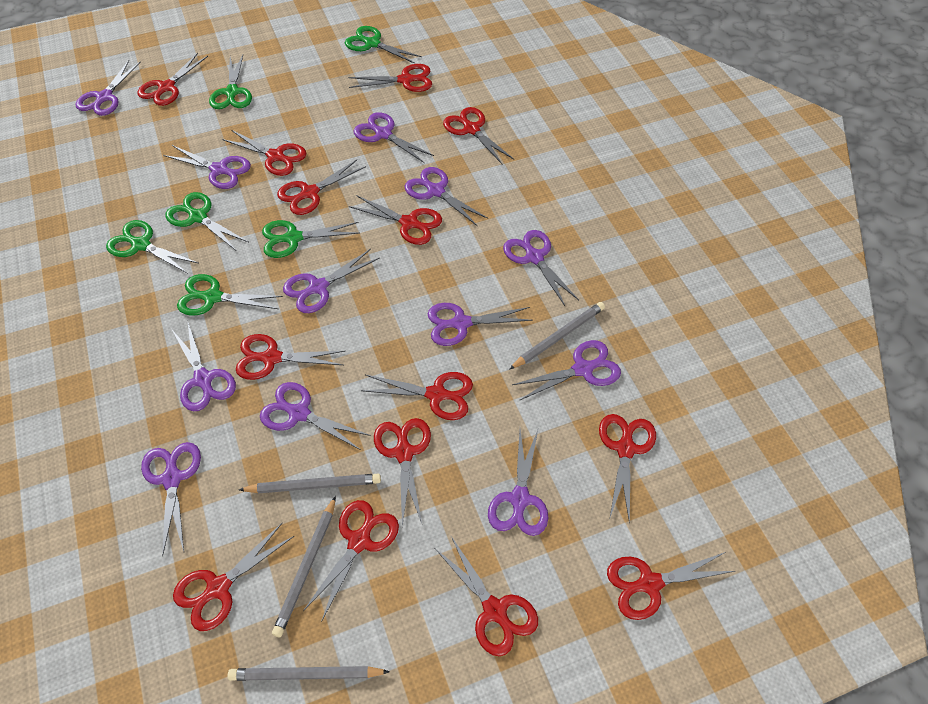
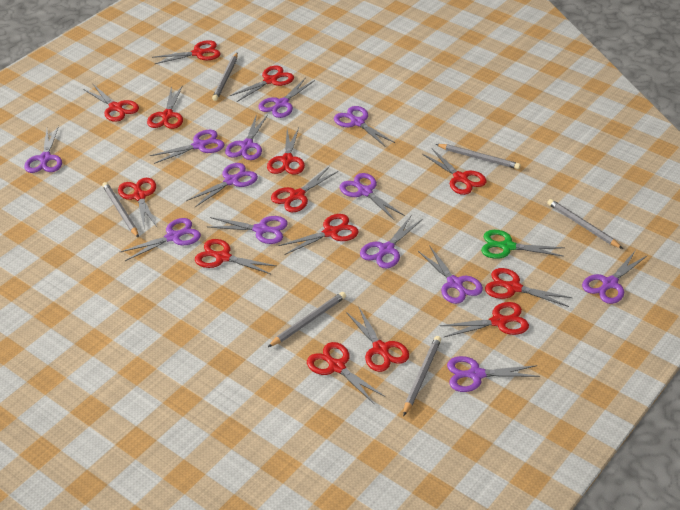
green scissors: [106,220,198,274] [165,192,248,250] [177,274,283,316] [209,55,252,109] [262,220,360,258] [345,26,422,64] = 6 -> [481,230,565,259] = 1
grey pencil: [228,666,390,681] [239,474,381,493] [272,496,336,637] [509,302,605,370] = 4 -> [102,182,139,238] [212,52,238,101] [268,292,346,347] [403,336,441,416] [436,144,521,169] [547,199,623,249] = 6
purple scissors: [75,60,140,116] [141,442,201,556] [163,145,251,189] [172,323,236,411] [260,382,371,450] [283,249,380,313] [353,112,434,163] [405,167,488,227] [428,303,533,346] [488,427,548,536] [503,230,579,306] [512,340,621,401] = 12 -> [24,126,62,173] [120,218,201,261] [149,130,224,164] [186,163,258,208] [208,216,288,244] [225,114,268,160] [258,77,315,118] [334,106,395,147] [340,173,405,221] [360,216,422,269] [418,245,483,304] [447,356,540,392] [582,250,648,304] = 13

